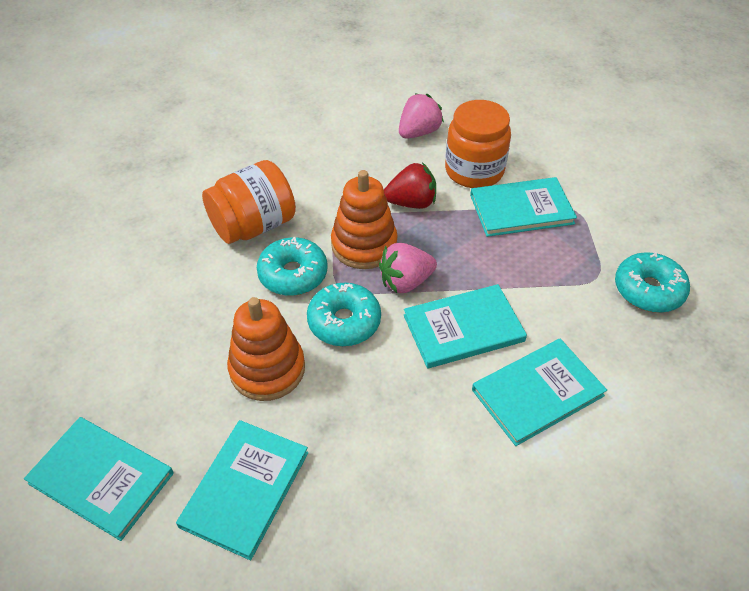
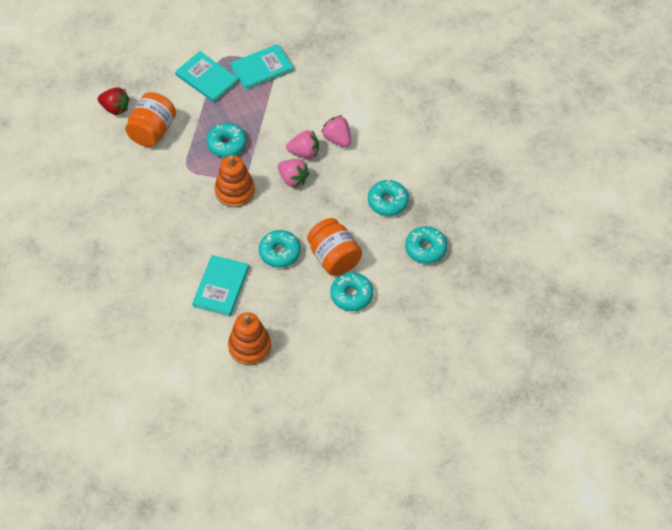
pink strawberry: [379,243,437,293] [399,94,444,139] = 2 -> [278,159,310,188] [286,130,319,159] [321,115,351,147] = 3
turquoise book: [24,417,174,541] [176,420,308,560] [404,284,527,369] [470,177,577,237] [472,339,607,446] = 5 -> [175,51,239,103] [192,255,249,316] [230,44,294,91] = 3
turquoise donut: [257,236,328,296] [307,283,381,346] [615,252,690,313] = 3 -> [207,123,246,157] [259,230,301,268] [330,272,373,311] [368,180,409,216] [405,226,447,264] = 5

